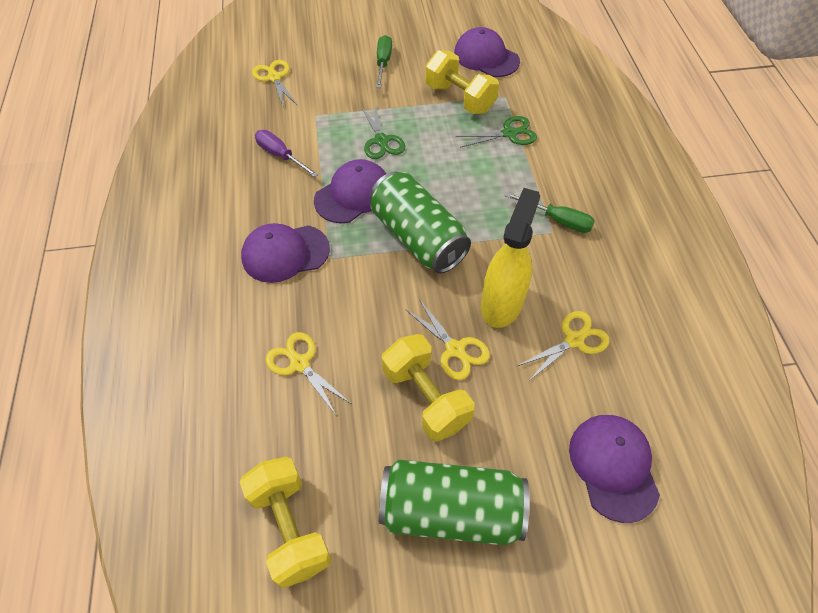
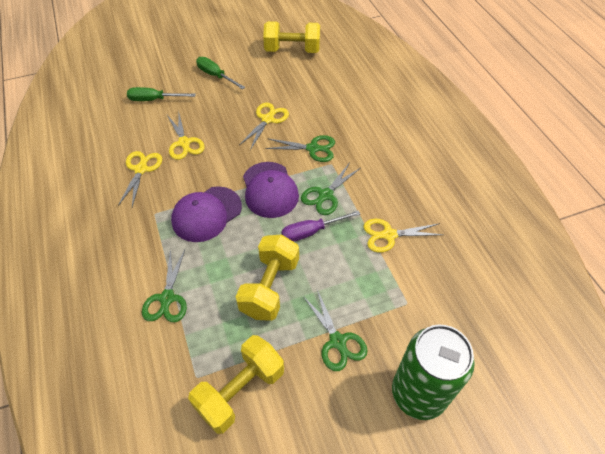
green can: [370,172,471,274] [379,459,530,546] = 2 -> [392,325,475,420] = 1
green scissors: [361,105,405,159] [456,116,537,148] = 2 -> [142,248,187,322] [265,135,335,162] [301,164,360,215] [303,290,368,371] = 4
purple cap: [241,223,330,283] [314,159,386,223] [454,27,520,77] [569,415,660,523] = 4 -> [171,186,242,242] [243,162,299,218] = 2
yellow spray bottle: [481,188,540,328] = 1 -> none = 0

